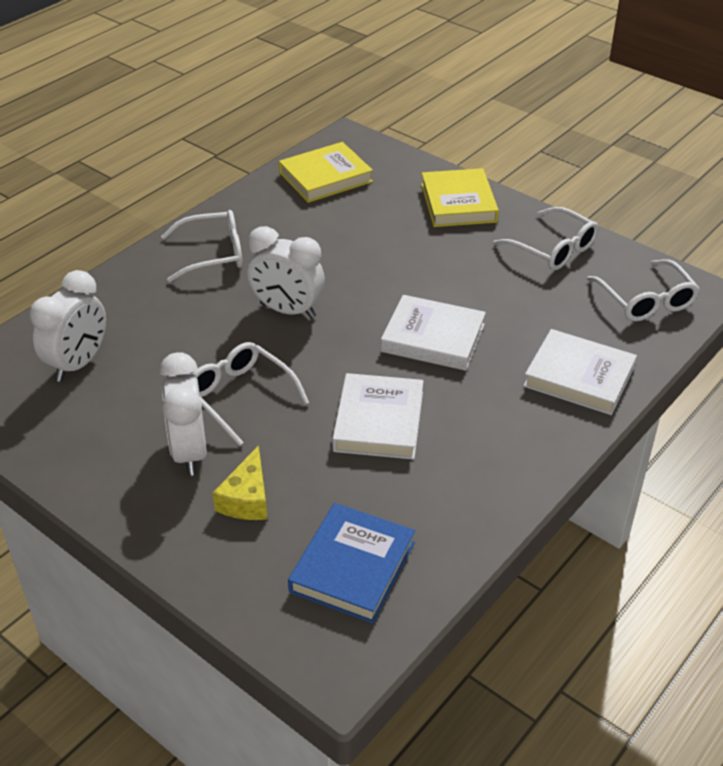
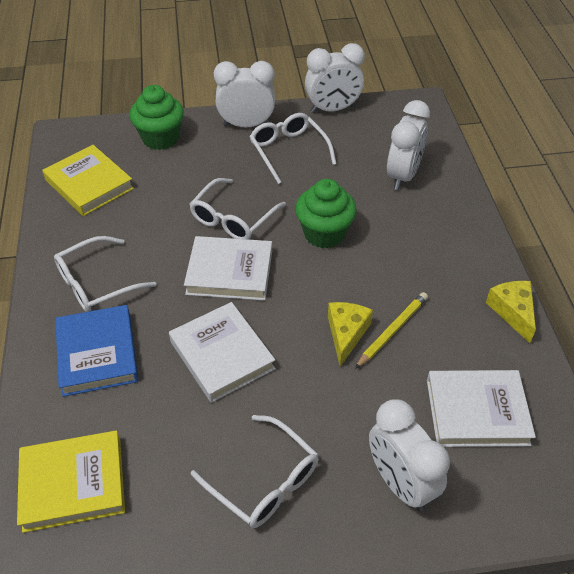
green cupcake: none = 0 -> [130,85,184,150] [295,179,357,249] = 2
white clock: [29,270,106,382] [159,352,207,476] [247,226,325,319] = 3 -> [214,61,275,127] [305,43,365,113] [369,399,450,511] [387,100,430,190] = 4
yellow cheese: [213,445,267,520] = 1 -> [328,302,373,367] [486,281,536,343] = 2
yellow pencil: none = 0 -> [355,292,428,369] = 1

